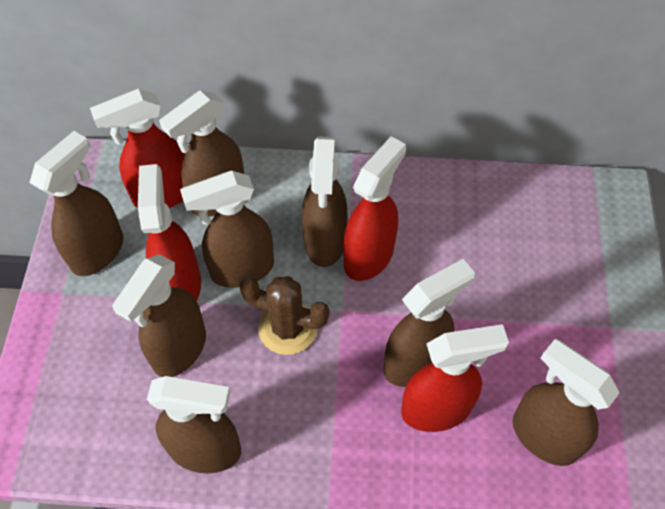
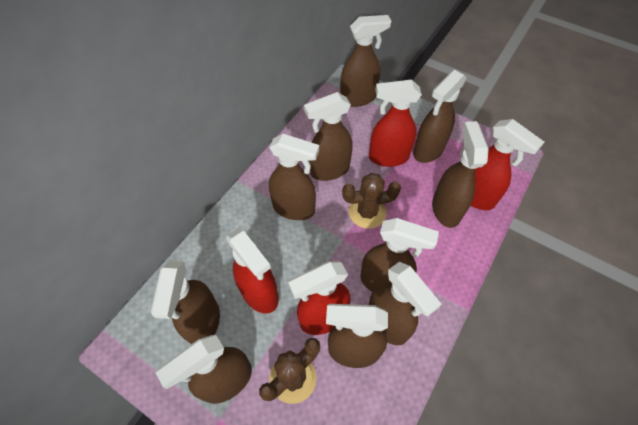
brown cactus: [239,276,330,355] = 1 -> [259,338,320,404] [342,173,401,229] = 2
brown spray bottle: [29,131,123,276] [112,254,206,377] [147,376,241,473] [159,90,244,217] [180,171,274,288] [302,136,348,267] [384,259,475,387] [513,339,619,466] = 8 -> [151,261,220,344] [156,335,252,404] [269,134,319,220] [304,92,353,181] [326,304,388,368] [340,15,391,107] [360,218,439,292] [369,262,442,345] [413,70,467,163] [432,121,489,228] = 10

